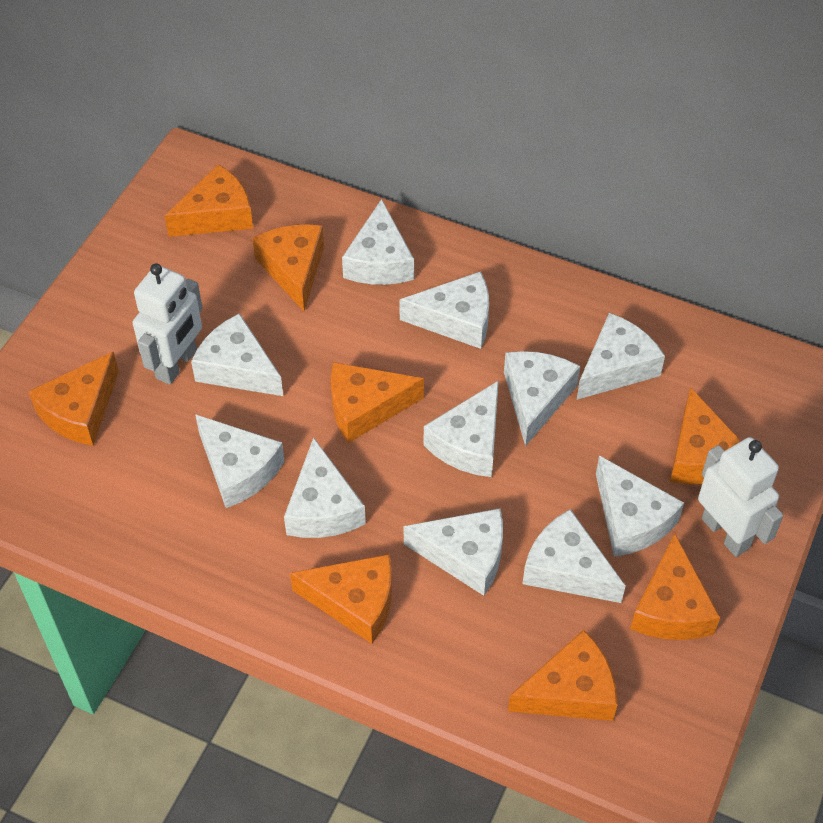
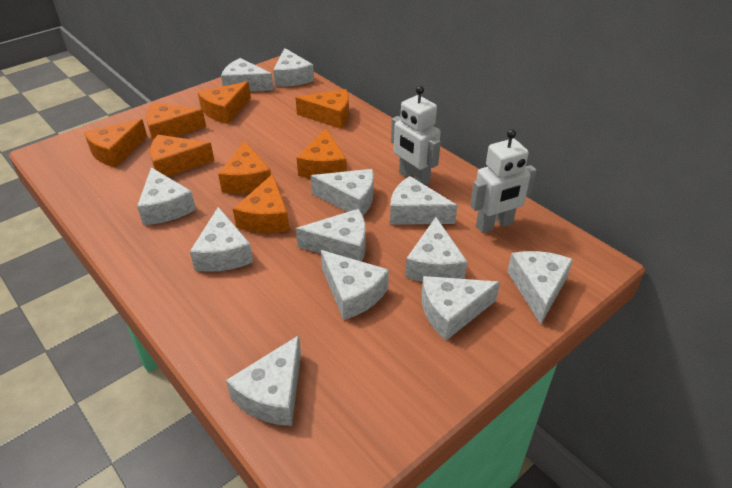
white cheese: [191,313,283,396] [195,414,285,508] [284,437,366,538] [342,199,414,285] [399,271,489,349] [404,508,503,596] [424,380,499,477] [504,351,580,447] [523,509,625,603] [577,313,665,400] [596,455,684,557] = 11 -> [137,167,196,225] [190,207,253,272] [221,58,274,91] [226,335,301,426] [273,48,314,87] [296,209,366,262] [311,169,374,215] [321,250,389,320] [390,176,457,225] [405,217,467,282] [422,276,500,340] [507,251,573,324] = 12

